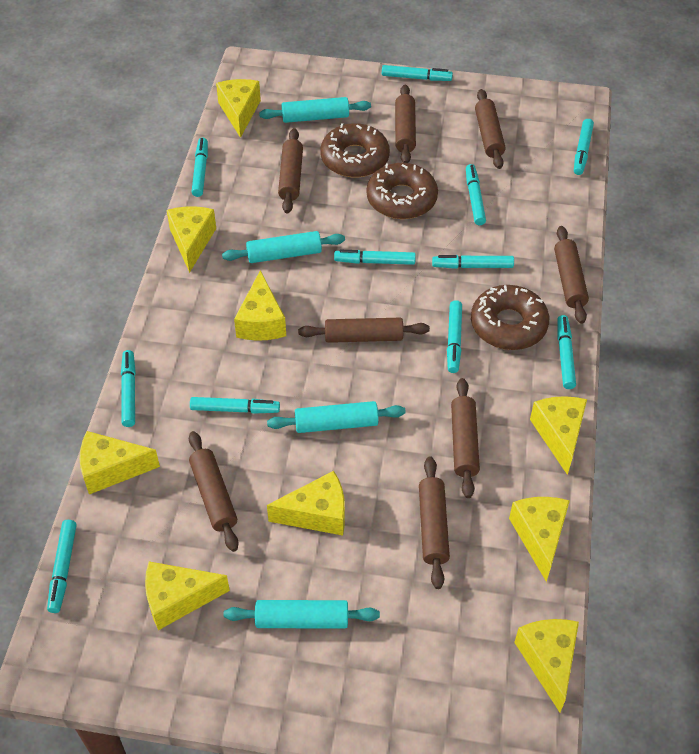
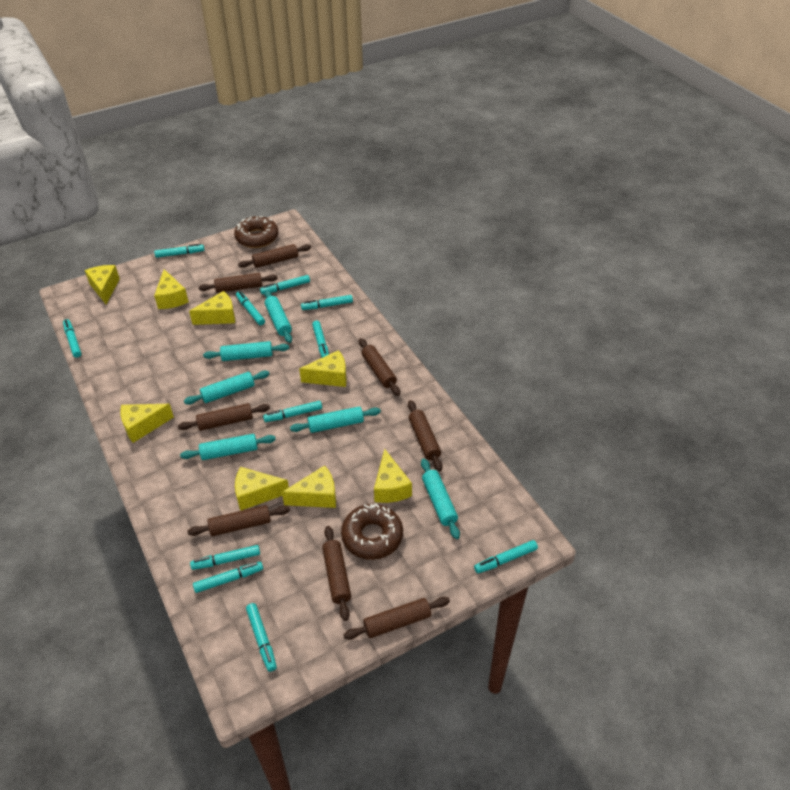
brown donut: [320,123,390,178] [367,163,438,219] [471,285,549,350] = 3 -> [234,216,279,248] [341,504,403,560] = 2
turquoise rolling pin: [222,231,345,263] [224,600,380,629] [259,97,371,123] [267,401,406,433] = 4 -> [180,434,276,460] [184,371,269,405] [203,341,289,361] [264,290,292,343] [290,406,381,433] [421,459,460,539] = 6
yellow cheese: [80,431,160,494] [145,562,230,630] [167,206,216,273] [216,79,261,138] [234,270,286,341] [267,471,345,536] [509,497,570,582] [514,619,579,712] [530,396,587,475] = 9 -> [85,265,120,305] [120,404,174,443] [154,269,189,309] [189,291,235,325] [235,467,289,511] [282,465,336,508] [299,350,347,387] [374,449,412,503] = 8

